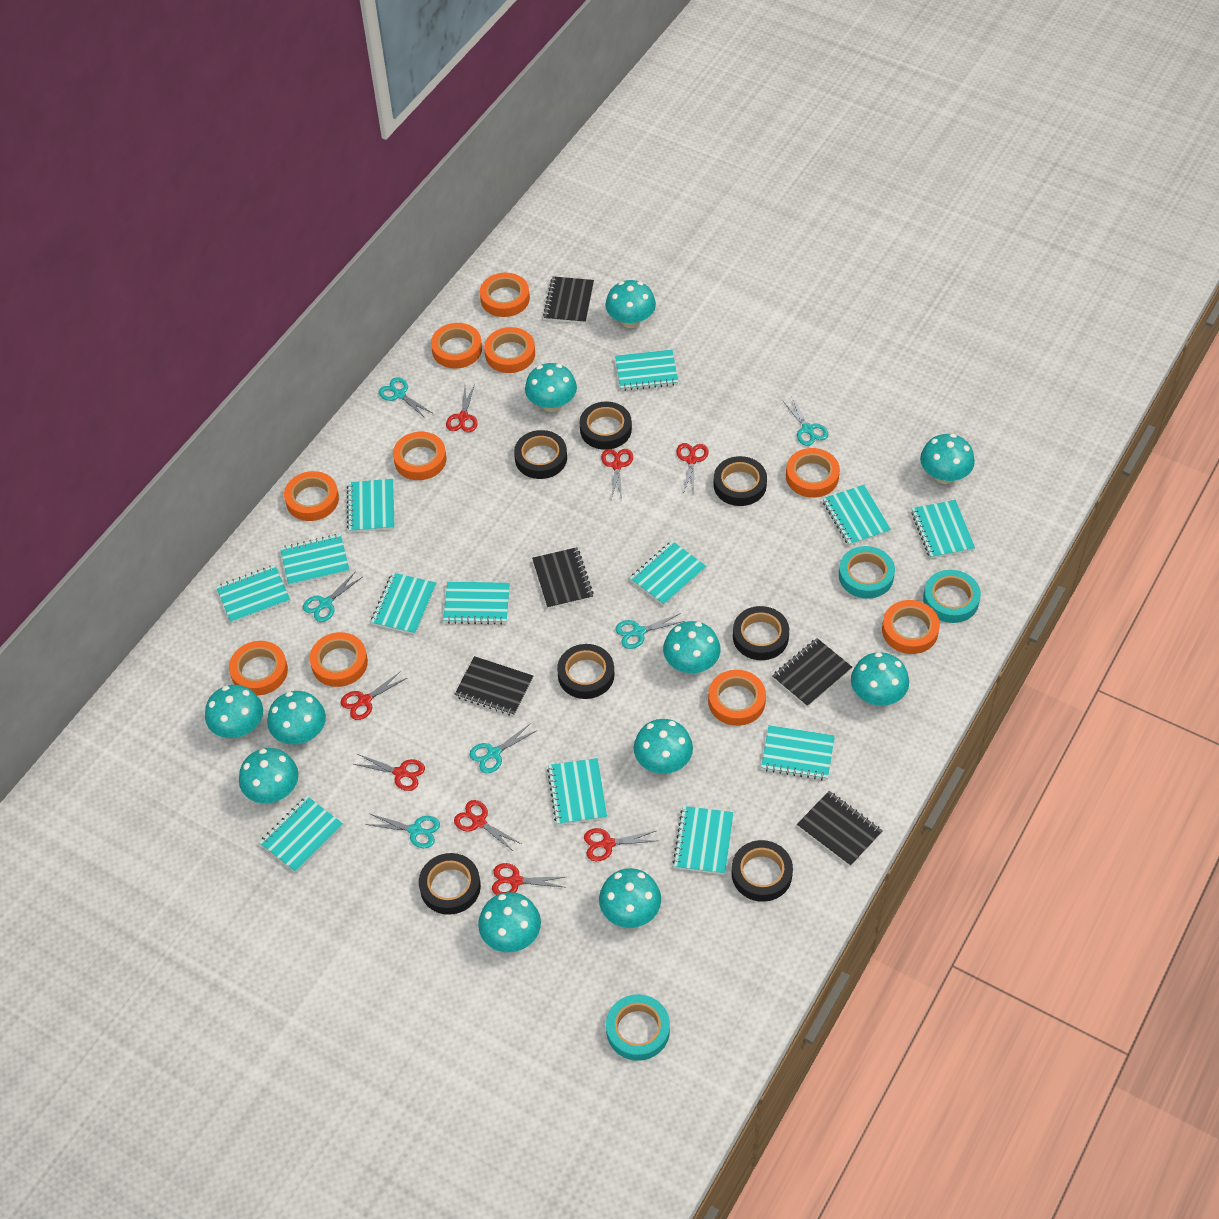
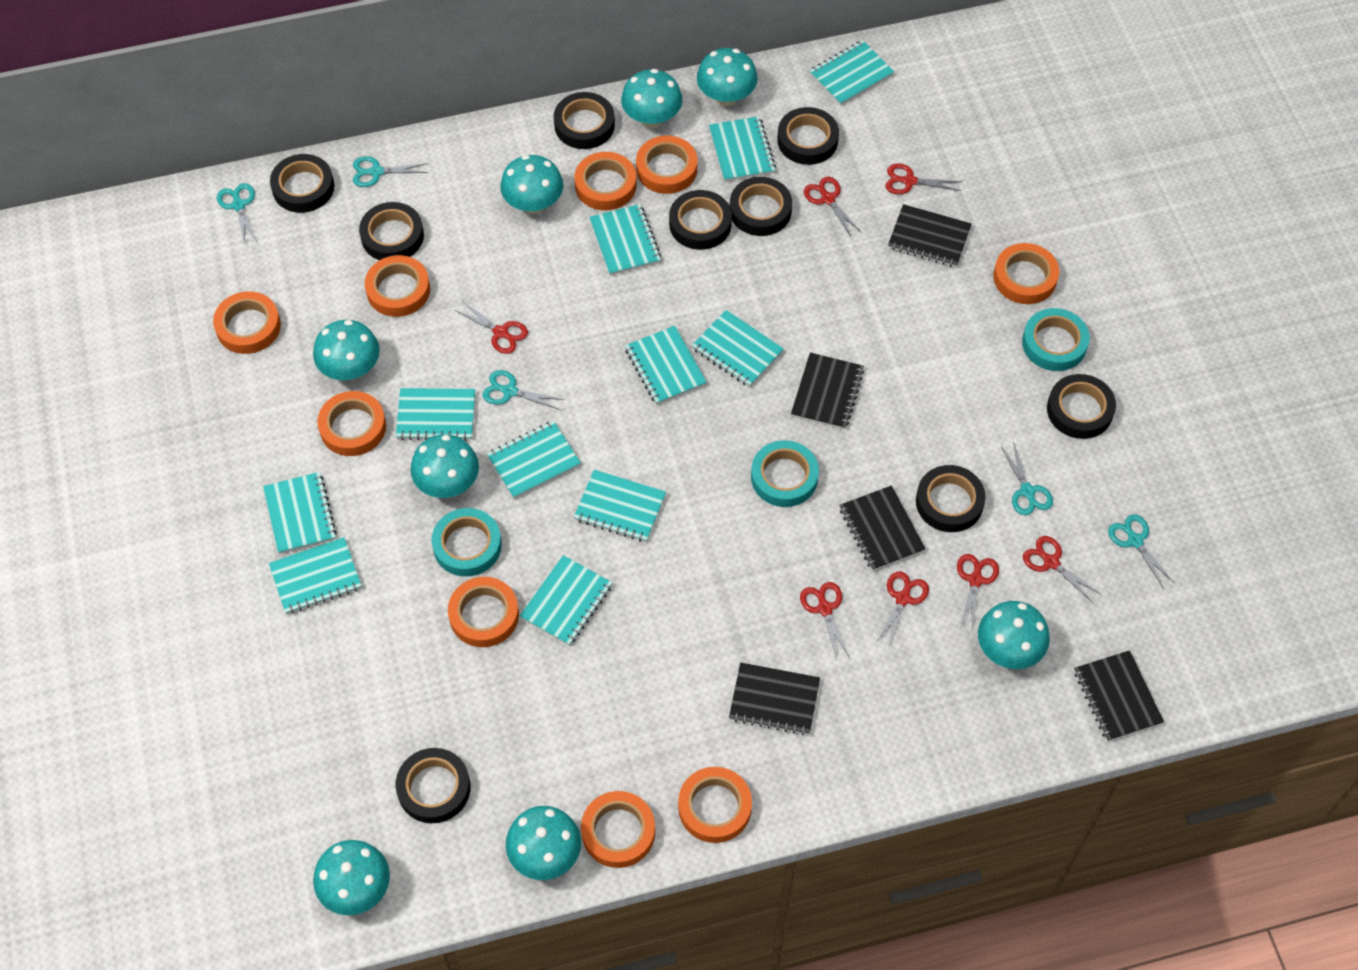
black tape: [419,853,481,915] [514,430,567,479] [557,644,614,699] [580,401,632,450] [714,456,767,506] [732,840,793,902] [733,606,789,660] = 7 -> [270,154,334,213] [359,202,424,260] [396,748,471,823] [554,92,615,149] [669,190,732,250] [730,177,792,236] [777,107,839,165] [916,465,986,532] [1047,374,1116,439] = 9
orange tape: [229,641,288,696] [284,471,339,521] [310,632,368,687] [393,432,446,480] [431,323,482,368] [480,273,530,317] [484,327,535,373] [708,670,766,726] [786,448,840,498] [882,600,940,654] = 10 -> [213,291,281,354] [317,391,386,456] [365,255,430,317] [448,577,519,647] [574,152,637,210] [581,791,655,868] [636,136,698,194] [678,767,752,843] [993,243,1059,304] = 9
red scissors: [341,671,407,720] [354,754,425,791] [446,384,478,432] [454,800,521,852] [492,863,565,895] [584,828,657,861] [601,449,633,499] [676,443,709,493] = 8 -> [454,301,528,354] [800,582,850,661] [804,177,862,236] [875,571,929,649] [885,163,962,194] [957,554,999,629] [1023,536,1101,603] = 7
turquoise mushroom: [205,685,263,738] [239,748,298,803] [267,691,326,745] [478,892,541,952] [525,363,577,412] [599,868,661,928] [605,280,656,328] [634,719,693,774] [663,621,721,673] [851,652,909,706] [920,434,975,484] = 11 -> [313,320,380,380] [313,840,390,915] [410,434,479,498] [500,155,563,214] [506,806,581,880] [621,69,682,128] [697,48,758,106] [978,601,1050,669] = 8
turquoise notebook: [216,565,290,624] [259,796,343,873] [280,534,349,586] [347,479,395,533] [371,573,436,635] [443,582,510,625] [547,758,607,825] [615,350,678,391] [630,541,706,606] [673,806,734,875] [761,725,835,780] [823,485,891,546] [911,500,975,559] = 13 -> [263,472,337,554] [269,537,362,614] [396,388,475,441] [487,421,581,499] [520,555,612,646] [574,469,666,542] [589,204,661,275] [625,326,707,405] [692,310,784,387] [709,116,776,182] [809,40,894,106] = 11
turquoise scissors: [303,571,363,622] [366,814,440,848] [379,377,432,419] [469,723,536,773] [616,613,685,649] [782,398,828,446] = 6 -> [217,183,257,244] [353,156,428,187] [482,370,564,410] [1001,442,1053,515] [1108,514,1174,589] = 5

